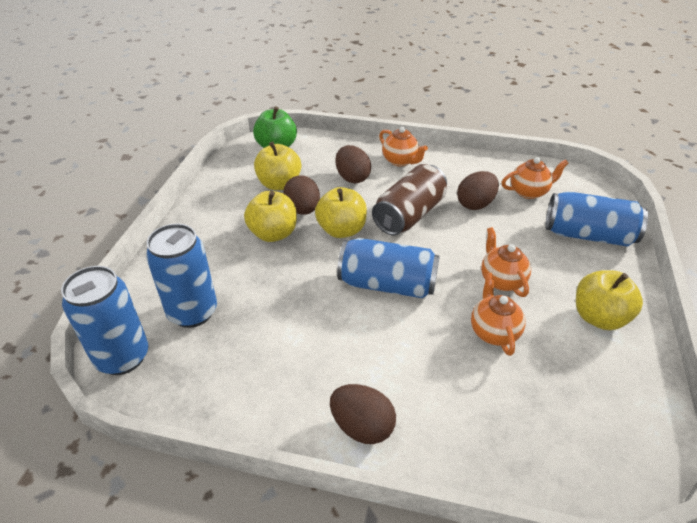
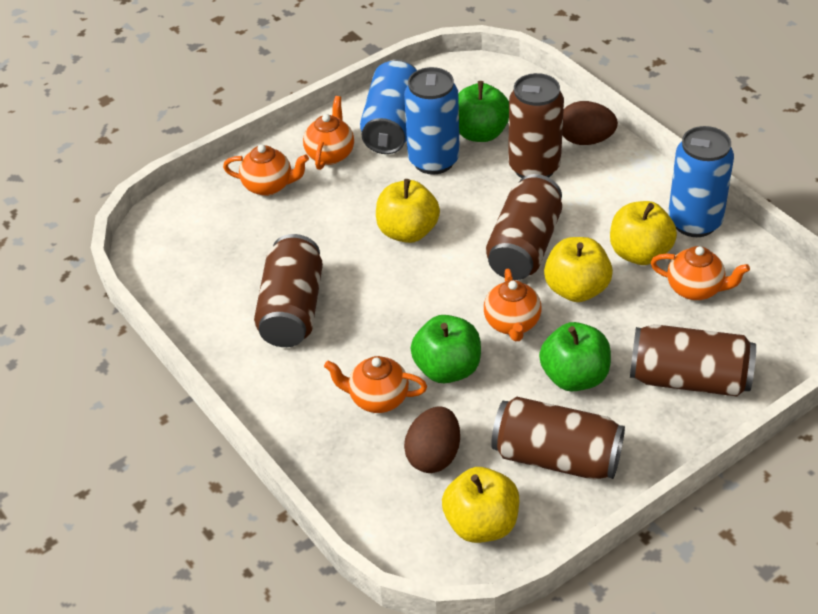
blue can: [61,266,149,375] [146,224,217,328] [337,238,440,298] [546,191,648,247] = 4 -> [360,59,417,154] [404,67,460,175] [668,126,734,237] = 3
brown can: [372,164,447,235] = 1 -> [254,234,323,347] [486,174,562,280] [491,396,625,480] [508,73,564,178] [630,324,756,397] = 5
brown egg: [283,175,320,215] [330,384,396,444] [335,145,371,183] [457,171,499,210] = 4 -> [404,406,460,473] [562,101,618,145] = 2
green apple: [253,106,297,148] = 1 -> [410,315,481,383] [458,81,509,142] [539,322,611,391] = 3
orange teapot: [379,127,428,166] [471,273,526,356] [481,227,531,297] [501,157,569,199] = 4 -> [223,145,309,196] [303,96,354,170] [324,356,427,413] [484,269,542,341] [651,246,750,300] = 5

